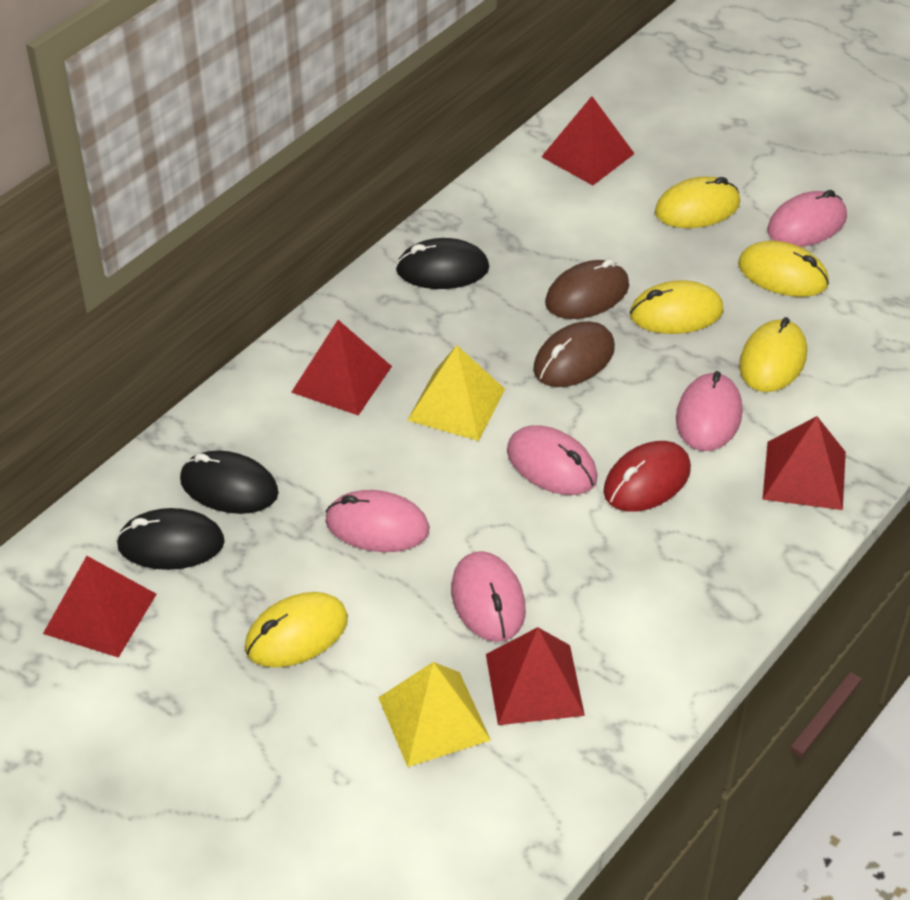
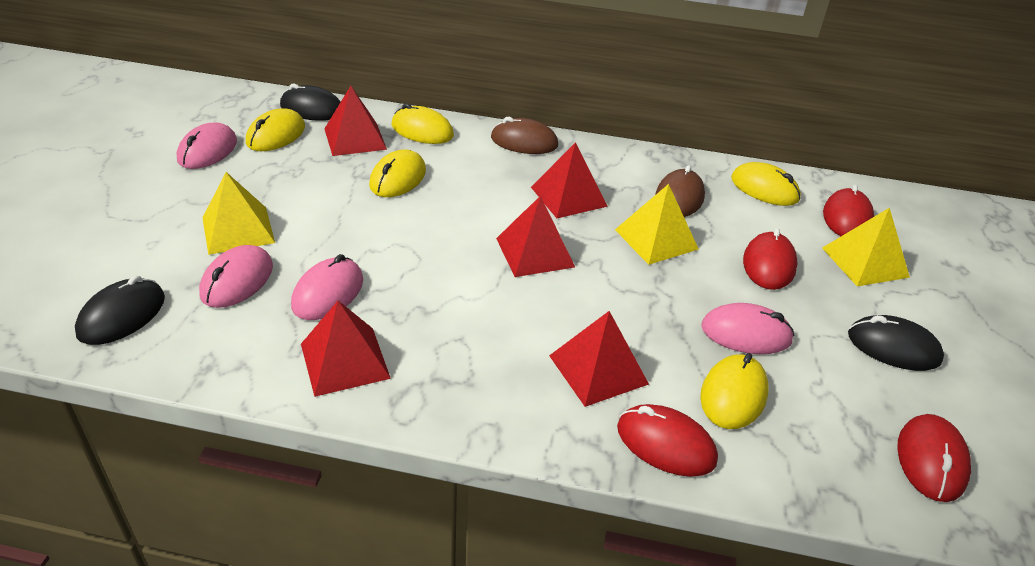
pink mouse: [325,490,429,552] [451,551,526,642] [507,425,597,495] [676,371,742,451] [767,190,847,247] = 5 -> [177,122,237,169] [199,245,273,308] [291,254,363,320] [701,303,794,354] = 4
red mouse: [603,441,691,512] = 1 -> [617,404,718,477] [743,228,798,290] [823,185,874,236] [897,414,971,502] = 4
yellow pyramid: [378,662,491,767] [407,345,505,441] = 2 -> [203,172,275,255] [615,184,699,265] [822,207,910,286] = 3

